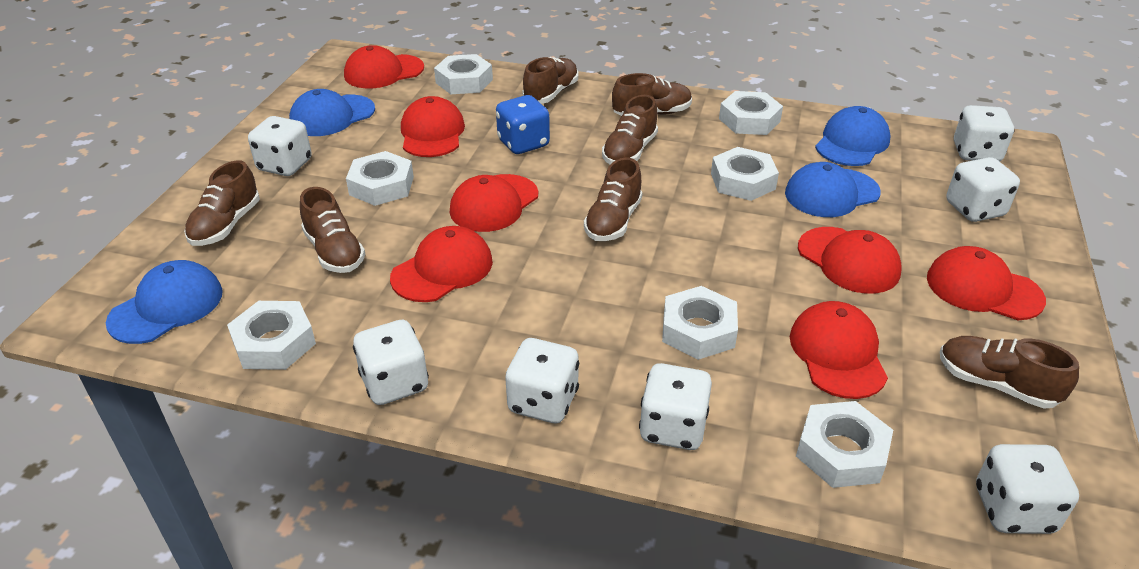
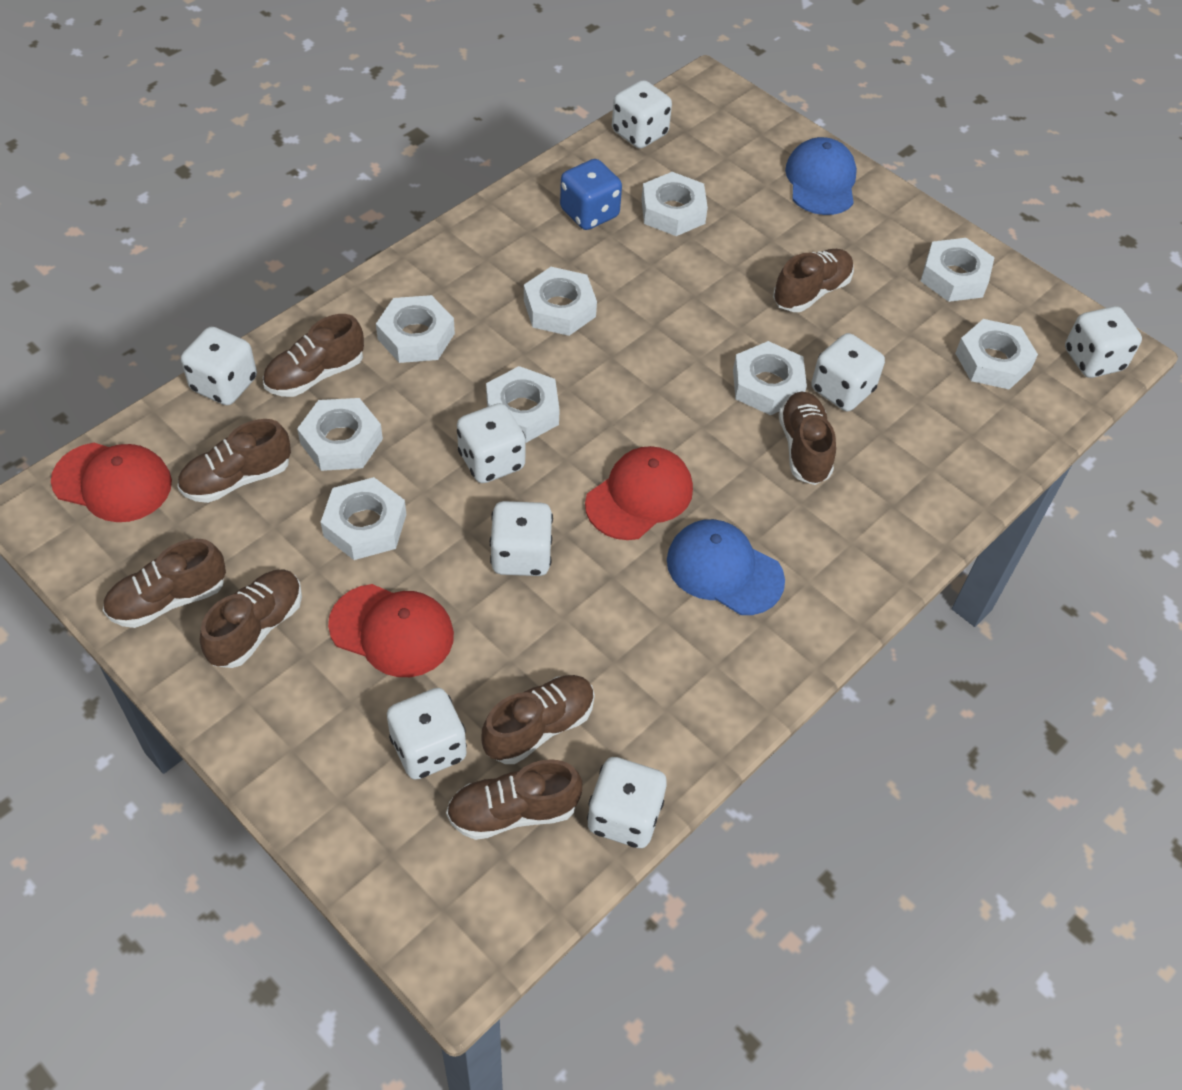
blue cap: [106,260,223,344] [289,89,375,136] [785,162,881,217] [815,106,890,166] = 4 -> [667,519,785,615] [785,137,857,215] = 2
brown shoe: [184,160,260,246] [300,187,365,273] [523,57,578,104] [584,157,643,241] [602,95,658,164] [612,73,692,116] [940,336,1079,408] = 7 -> [103,538,226,628] [177,419,291,503] [200,569,302,668] [263,314,364,397] [446,759,582,840] [481,675,595,764] [773,249,854,312] [779,392,836,485] = 8
red cap: [344,45,424,88] [390,226,493,302] [401,96,465,157] [450,174,538,232] [790,301,888,399] [798,227,902,294] [927,246,1046,320] = 7 -> [51,443,172,522] [328,584,454,677] [585,446,693,540] = 3
white dice: [248,116,312,176] [353,320,429,405] [505,338,579,423] [639,363,712,450] [946,157,1020,222] [954,105,1015,162] [976,444,1079,534] = 7 -> [181,327,257,405] [387,688,467,780] [457,403,525,483] [490,501,553,576] [587,757,667,848] [612,80,672,149] [811,333,885,411] [1065,306,1142,378] = 8
white nut: [227,301,316,370] [346,151,414,206] [434,54,493,94] [662,286,738,360] [711,147,779,201] [719,91,783,135] [796,401,893,488] = 7 -> [297,398,383,471] [321,477,406,560] [376,295,455,363] [486,366,560,443] [524,267,597,336] [642,172,708,236] [733,341,807,415] [921,238,995,302] [955,319,1038,389] = 9

